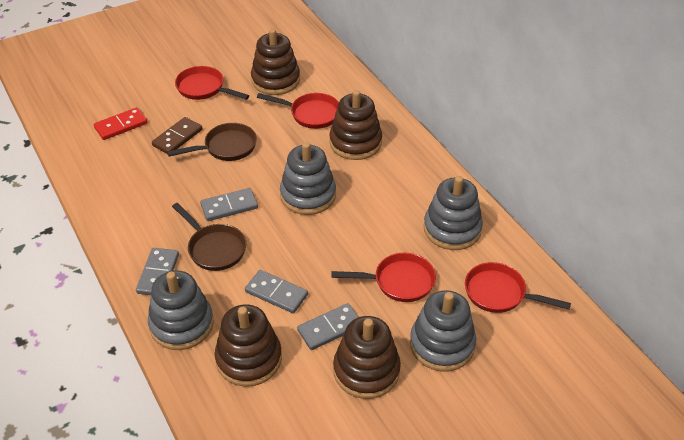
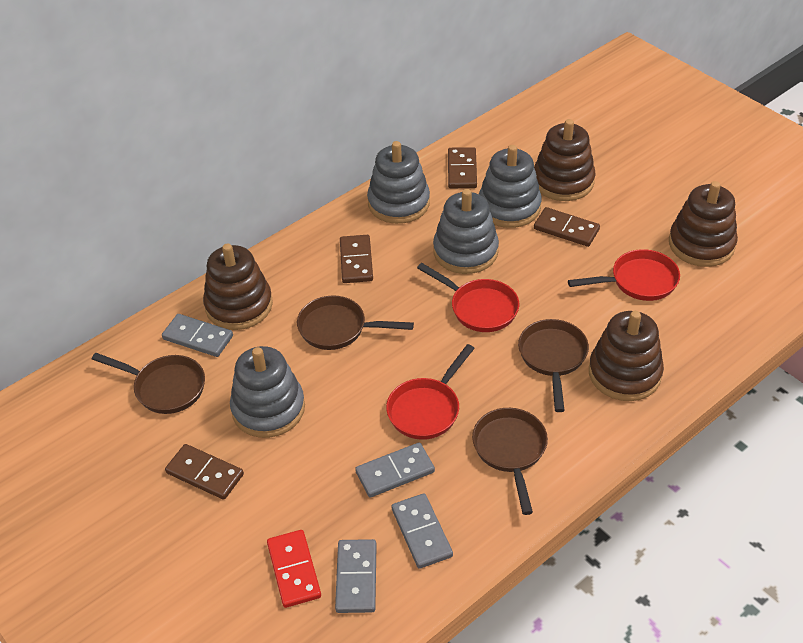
brown domino: [152,117,203,154] = 1 -> [165,444,244,500] [340,235,373,283] [448,147,477,188] [534,207,600,247] = 4
brown pan: [167,123,257,161] [172,203,246,271] = 2 -> [92,353,205,414] [297,296,414,350] [472,408,548,515] [518,319,589,412] = 4
red pan: [175,66,249,100] [257,93,339,129] [332,253,436,302] [465,262,571,313] = 4 -> [386,344,475,440] [417,263,519,332] [568,249,680,301] = 3

